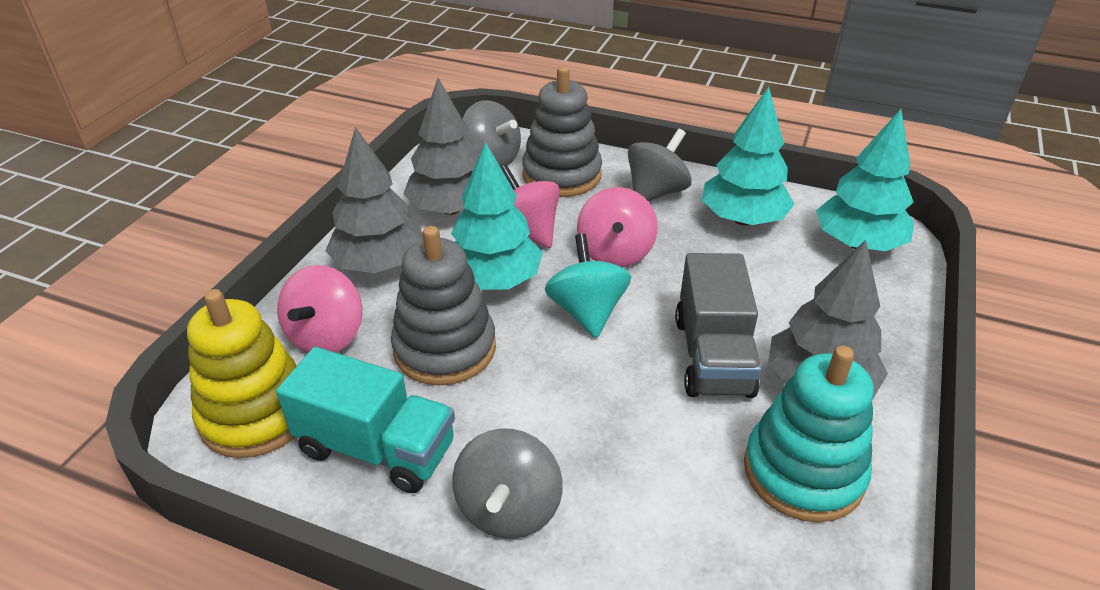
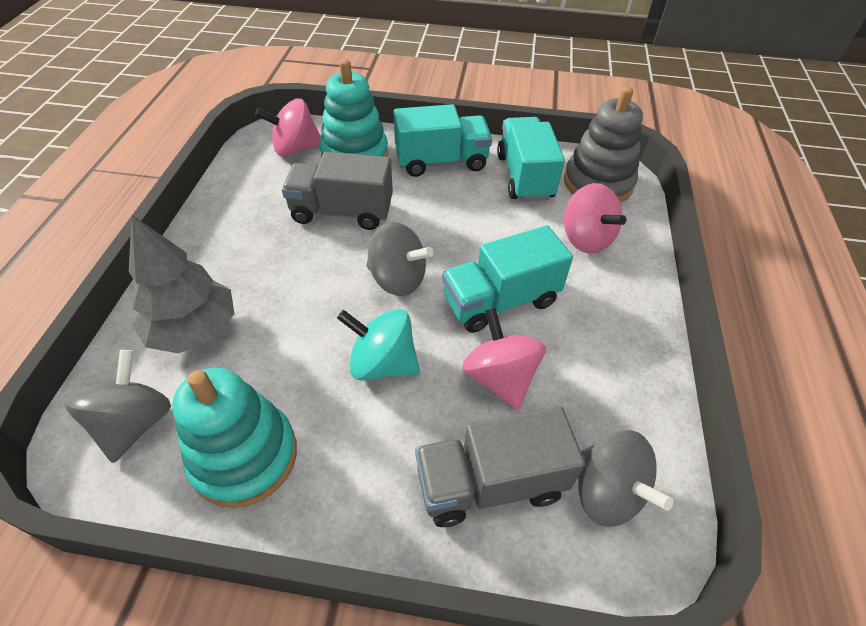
grey stacking toy: [391,226,496,386] [522,66,602,197] = 2 -> [564,87,643,203] = 1
grey tree: [325,127,423,273] [403,78,480,215] [768,240,888,398] = 3 -> [129,215,234,353] = 1
grey truck: [675,253,761,398] = 1 -> [282,152,393,230] [415,407,585,527] = 2
turquoise stacking toy: [744,346,874,523] = 1 -> [172,368,297,508] [320,59,388,158] = 2
turquoise tree: [451,142,543,290] [702,87,794,225] [816,109,914,251] = 3 -> none = 0
turquoise truck: [276,347,455,493] = 1 -> [394,104,492,177] [442,225,573,333] [497,117,565,201] = 3
yellow stacking toy: [187,289,296,458] = 1 -> none = 0

